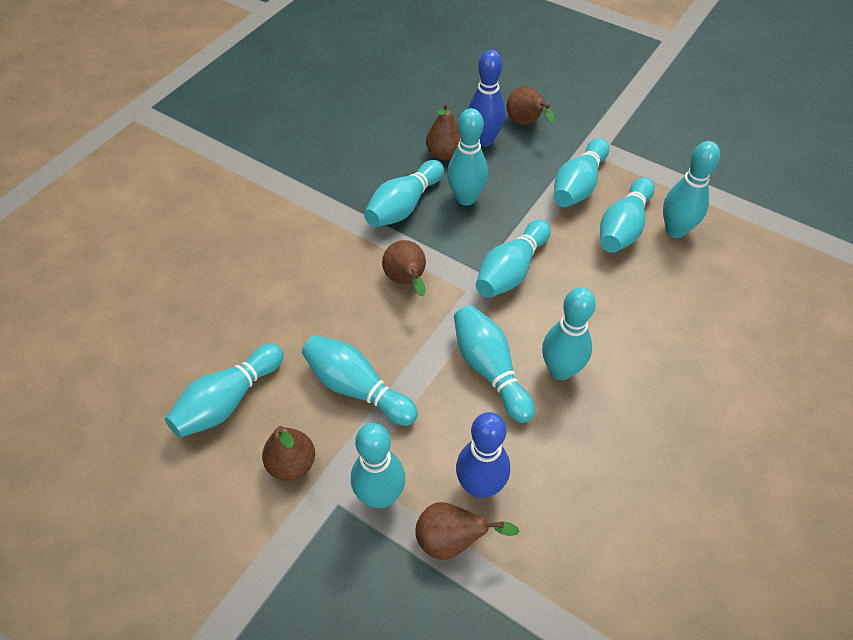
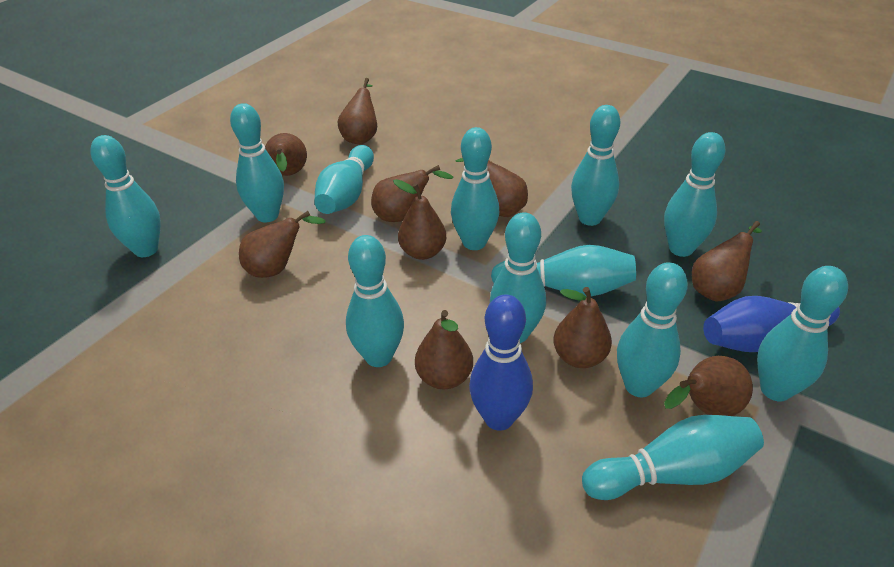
brown pear: [262,426,315,481] [382,240,426,296] [415,502,520,560] [426,102,460,160] [507,86,555,125] = 5 -> [239,211,326,278] [265,133,307,176] [338,78,377,144] [371,165,453,222] [393,179,447,260] [415,310,473,389] [455,158,528,217] [553,287,612,368] [664,356,753,416] [692,221,762,302] = 10
turquoise bowling pin: [165,344,283,438] [302,335,418,426] [351,423,405,508] [364,160,444,227] [447,108,488,206] [454,305,535,423] [476,220,551,298] [542,287,596,380] [554,138,609,207] [600,177,655,253] [663,141,720,238] = 11 -> [90,135,161,257] [230,103,284,222] [314,145,374,214] [346,235,404,367] [451,127,499,250] [490,212,546,343] [491,245,636,296] [571,105,620,226] [582,415,764,500] [617,262,688,398] [664,132,725,257] [757,266,848,402] = 12

